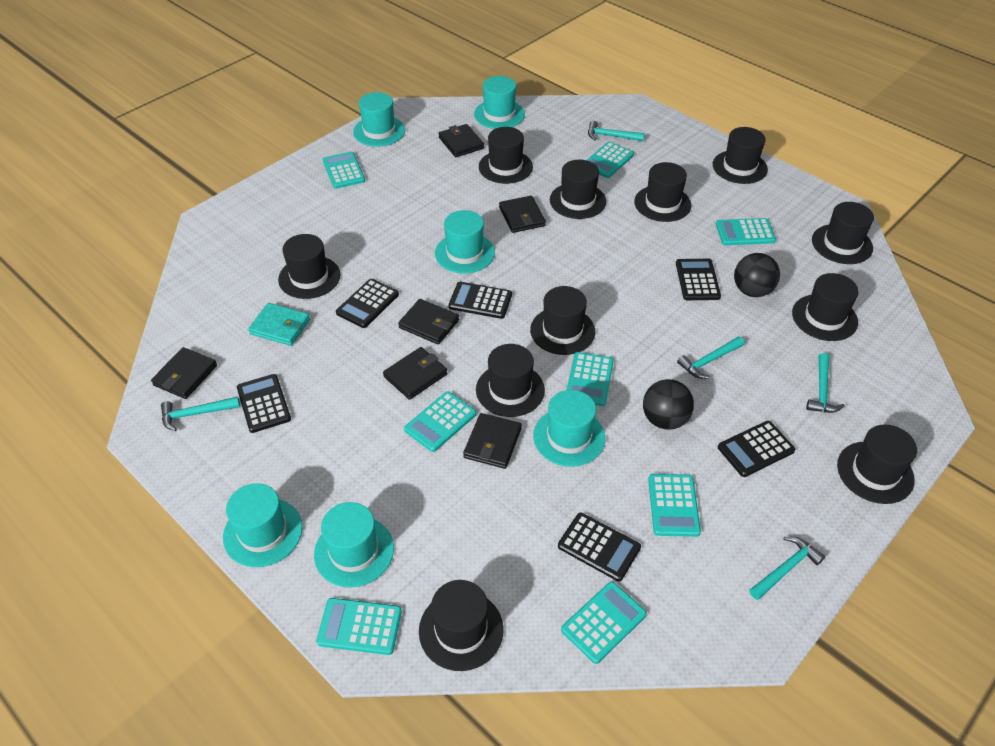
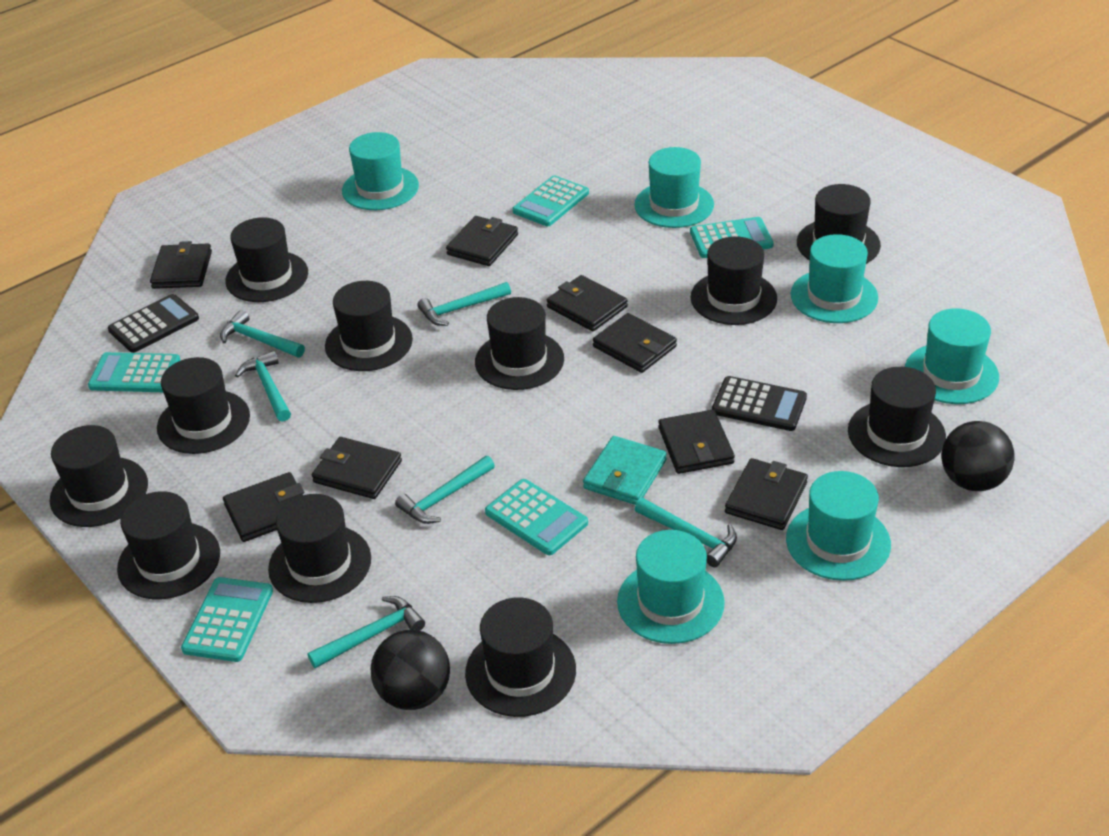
black calculator: [237,374,291,433] [336,279,399,328] [448,282,512,319] [558,513,641,581] [676,259,721,300] [718,421,796,477] = 6 -> [108,294,199,353] [712,376,807,431] = 2
black wallet: [151,347,217,399] [383,347,448,400] [398,299,459,345] [438,124,484,157] [463,413,522,469] [499,196,546,233] = 6 -> [150,241,212,289] [223,472,305,542] [312,437,402,499] [446,216,518,266] [546,275,628,331] [593,313,677,373] [658,410,735,474] [725,458,808,530] = 8
turquoise calculator: [316,598,402,655] [323,152,365,189] [404,391,476,452] [561,582,647,664] [567,352,614,406] [587,142,634,178] [648,474,701,537] [716,218,776,245] = 8 -> [88,352,180,392] [181,577,273,662] [485,479,588,555] [512,175,589,226] [690,217,774,258] = 5
turquoise hammer: [161,397,240,431] [588,121,645,141] [677,336,744,379] [749,537,825,600] [806,353,845,413] = 5 -> [220,310,305,357] [235,351,291,422] [308,596,425,668] [395,456,495,524] [417,282,511,326] [635,498,737,567] = 6

